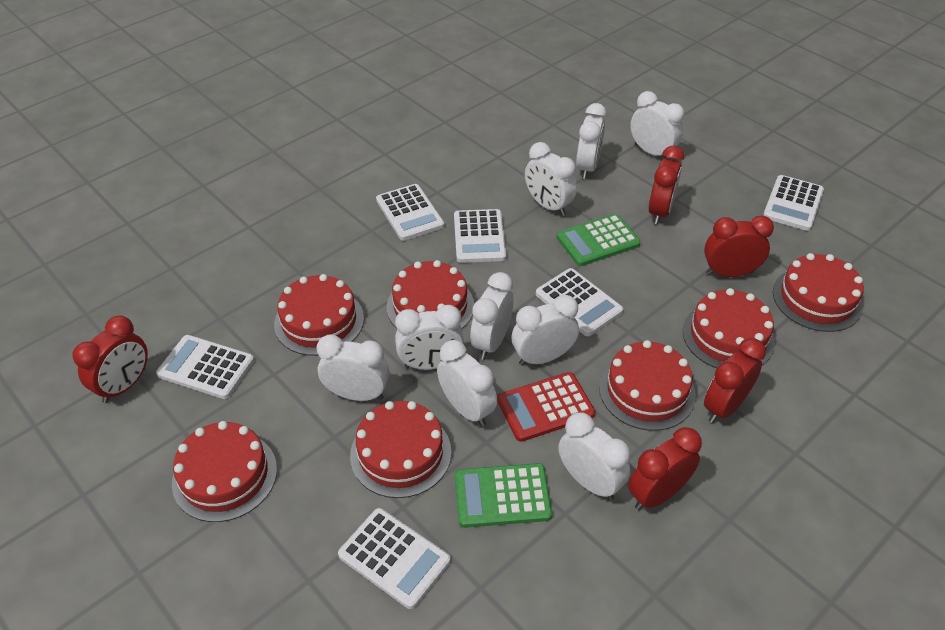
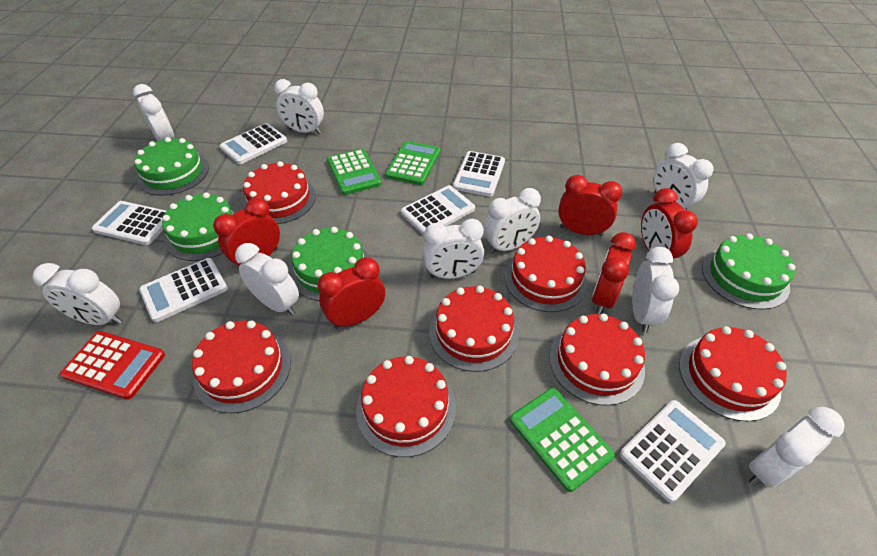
green cake: none = 0 -> [135,137,209,196] [162,193,236,261] [290,227,370,301] [702,233,795,310] = 4
green calculator: [455,463,552,528] [557,214,641,266] = 2 -> [327,149,382,195] [385,141,440,185] [510,388,615,492] = 3

